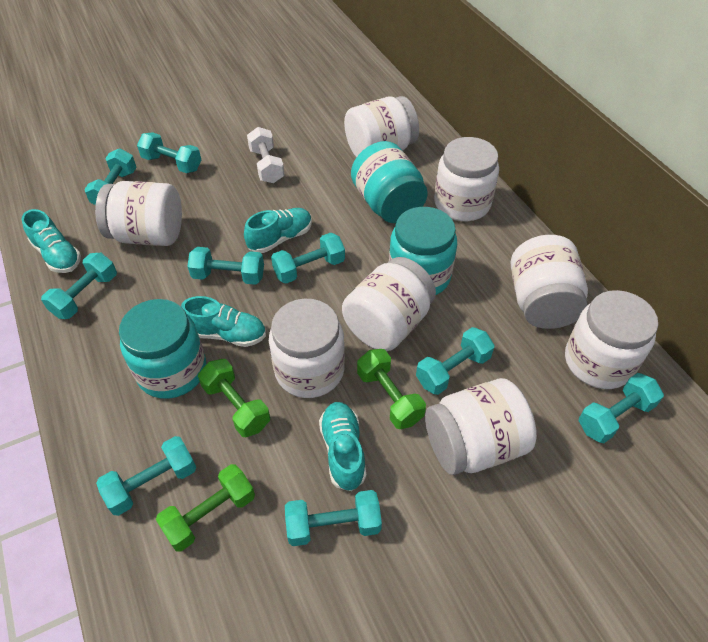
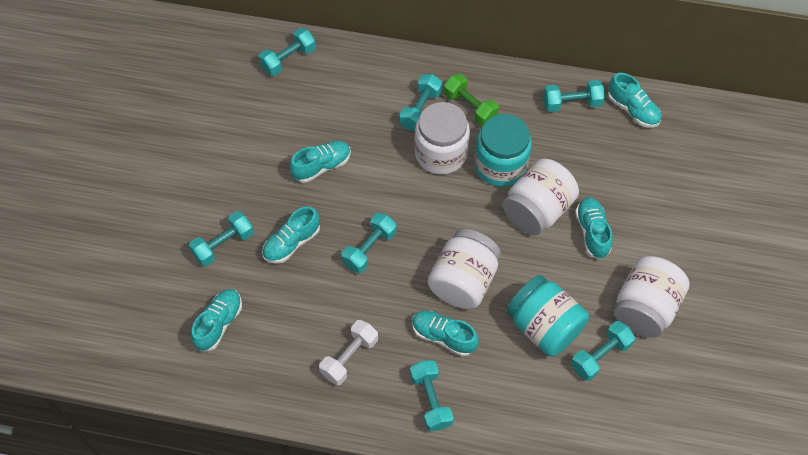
green dumbbell: [156,464,255,552] [198,359,270,437] [357,349,426,429] = 3 -> [444,74,499,126] = 1
turquoise dumbbell: [41,253,117,319] [84,148,137,205] [96,436,196,516] [137,132,201,173] [187,247,264,285] [271,233,345,284] [285,490,382,546] [416,327,495,395] [579,373,664,443] = 9 -> [189,211,254,266] [259,28,316,76] [341,213,396,273] [400,74,443,131] [410,360,454,431] [543,80,605,112] [571,321,635,381] = 7
turquoise jar: [119,299,206,399] [351,141,428,223] [389,207,457,295] = 3 -> [474,114,532,187] [507,275,589,357] = 2
turquoise shoe: [22,209,81,273] [181,296,266,347] [244,208,312,253] [319,402,366,491] = 4 -> [191,289,242,351] [262,206,320,264] [290,141,351,183] [412,311,479,357] [575,197,613,259] [608,73,661,128] = 6
white jar: [95,181,182,246] [269,299,345,398] [342,257,436,351] [344,96,419,158] [425,378,537,475] [434,137,499,221] [511,235,588,329] [565,290,658,389] = 8 -> [415,102,470,175] [428,229,501,309] [503,159,579,235] [614,256,690,338] = 4

